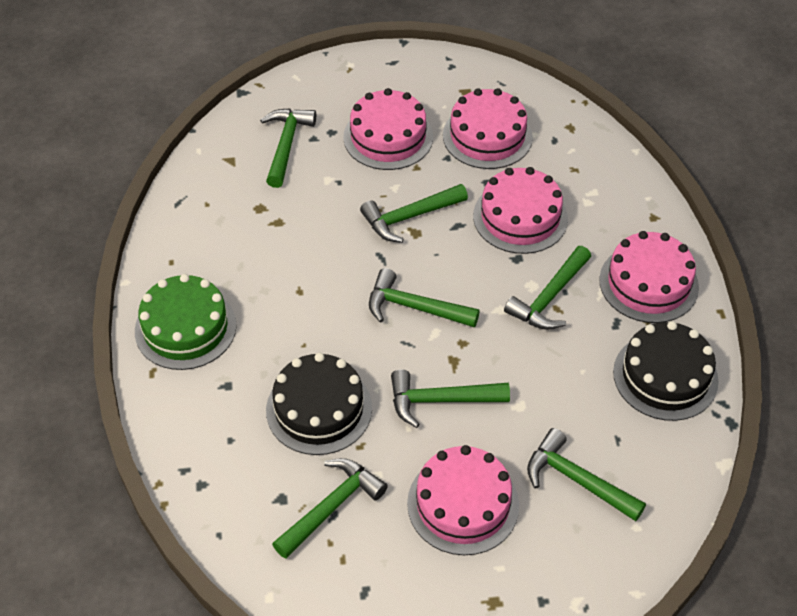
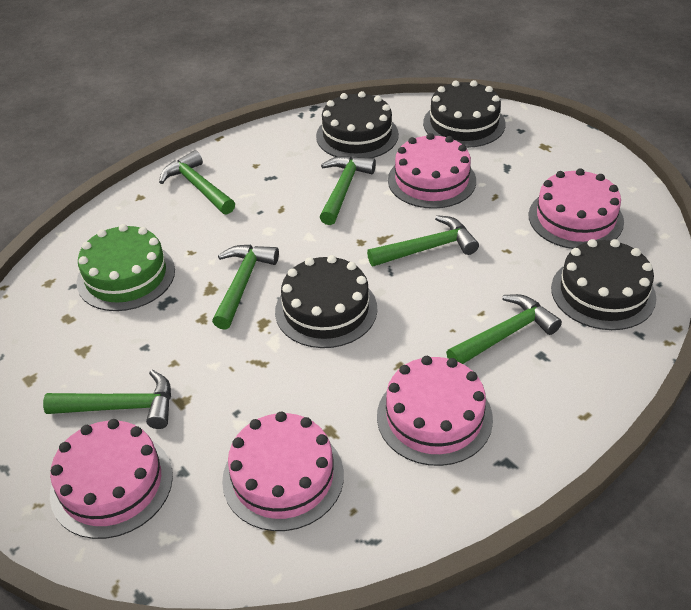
black cake: [266,353,372,455] [613,321,719,421] = 2 -> [275,255,377,348] [316,91,399,159] [423,80,506,148] [551,239,656,330] = 4
green hammer: [260,108,316,188] [272,458,388,559] [360,184,468,243] [369,268,480,328] [391,369,510,428] [504,246,591,330] [527,428,646,521] = 7 -> [43,370,171,429] [159,150,235,214] [212,245,279,330] [320,156,376,225] [367,215,479,266] [446,294,562,364] = 6

